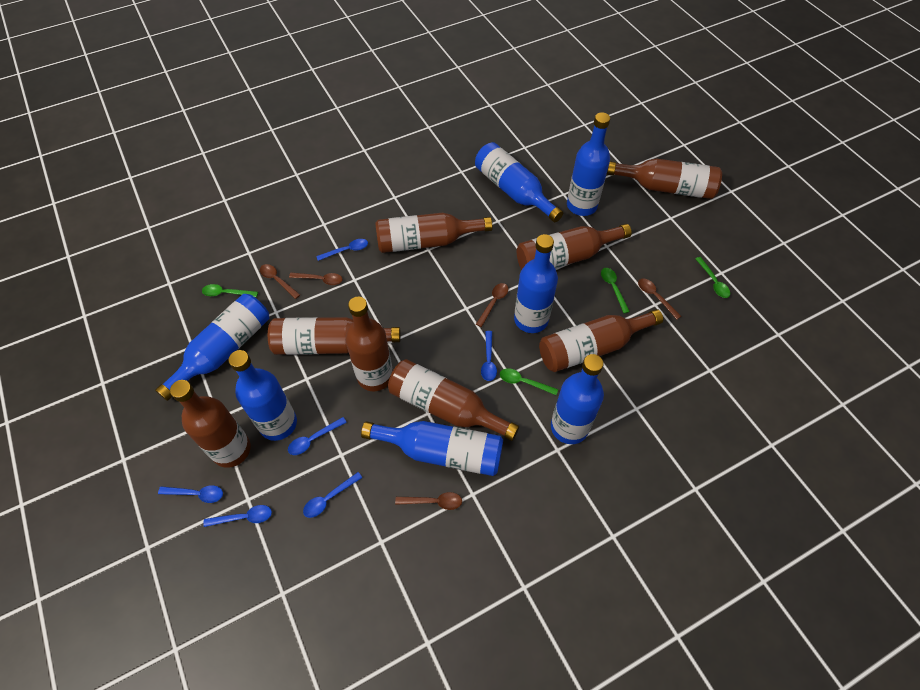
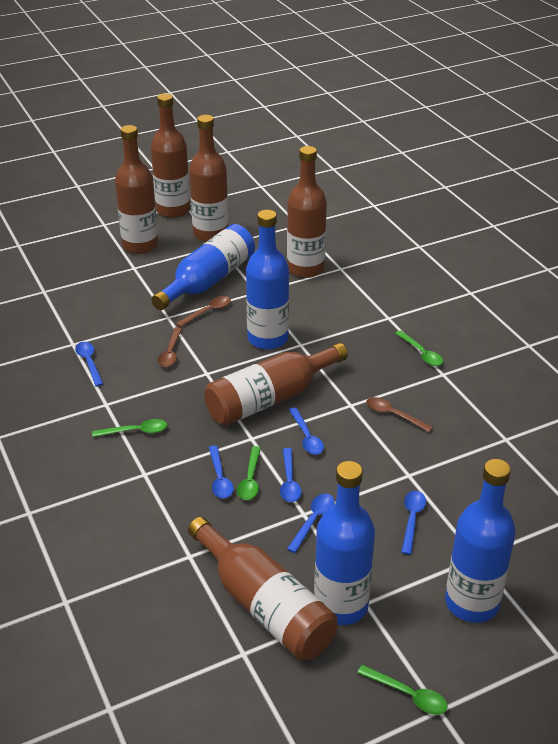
blue bottle: [155,294,269,401] [229,350,297,441] [361,421,503,476] [475,142,563,222] [514,234,558,333] [551,354,604,444] [567,112,610,216] = 7 -> [151,224,255,310] [246,210,289,350] [314,461,375,625] [445,459,516,623] = 4
brown bottle: [170,380,251,468] [268,317,401,355] [345,297,393,391] [375,213,492,253] [388,359,519,441] [517,224,632,270] [539,309,663,372] [607,158,722,199] = 8 -> [115,125,158,254] [151,93,191,218] [188,517,338,660] [189,115,229,242] [204,343,348,426] [287,146,327,278] = 6
brown spoon: [260,264,300,299] [289,273,342,285] [395,492,462,510] [476,283,508,327] [638,279,681,319] = 5 -> [158,327,182,367] [176,296,231,327] [366,397,433,432] = 3

